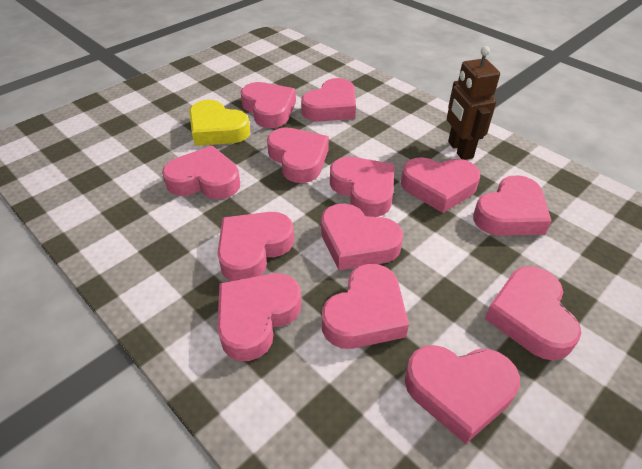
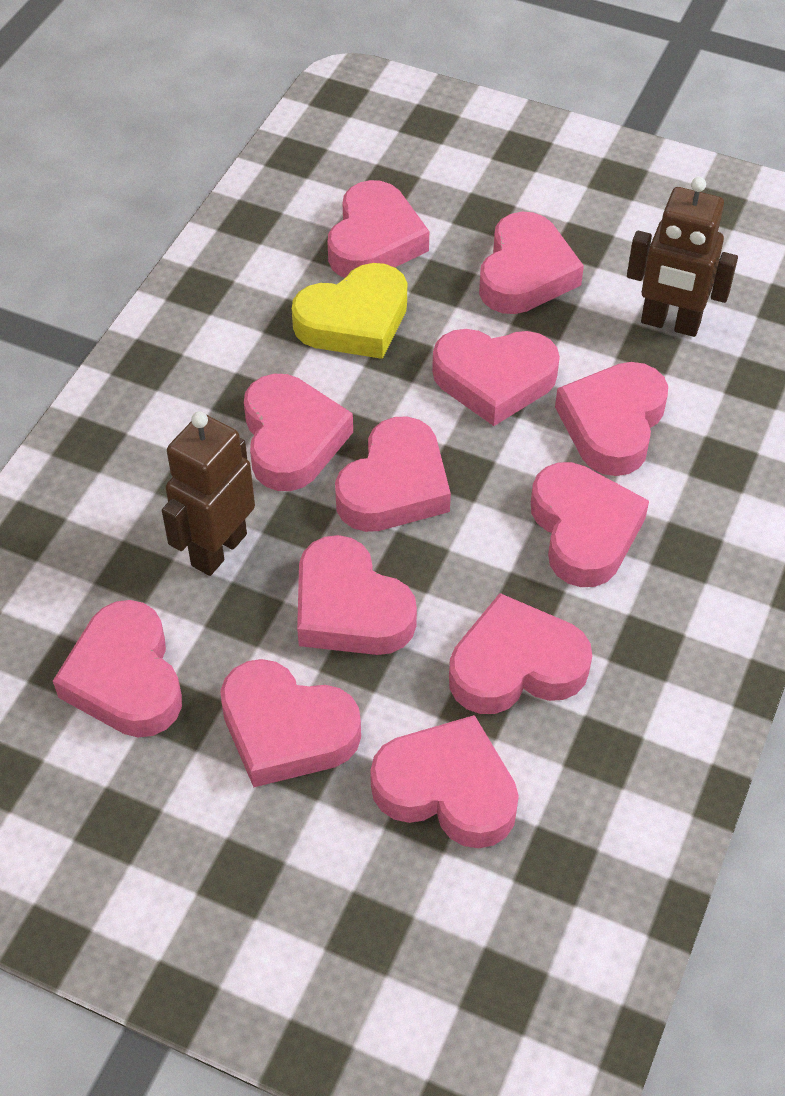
brown robot: [447,46,500,160] = 1 -> [162,411,255,576] [627,177,738,337] = 2
pink heart: [162,146,240,199] [217,212,294,281] [217,273,301,361] [241,82,296,128] [267,128,329,183] [301,78,356,122] [321,203,403,270] [322,264,409,349] [330,157,395,217] [401,157,480,213] [405,345,520,444] [473,175,552,236] [484,266,581,360] = 13 -> [53,600,182,737] [220,659,361,787] [244,374,353,491] [297,535,417,655] [328,180,429,278] [335,416,451,532] [370,715,519,848] [432,329,560,426] [449,593,592,714] [479,212,584,314] [531,462,649,587] [555,362,668,476] = 12

